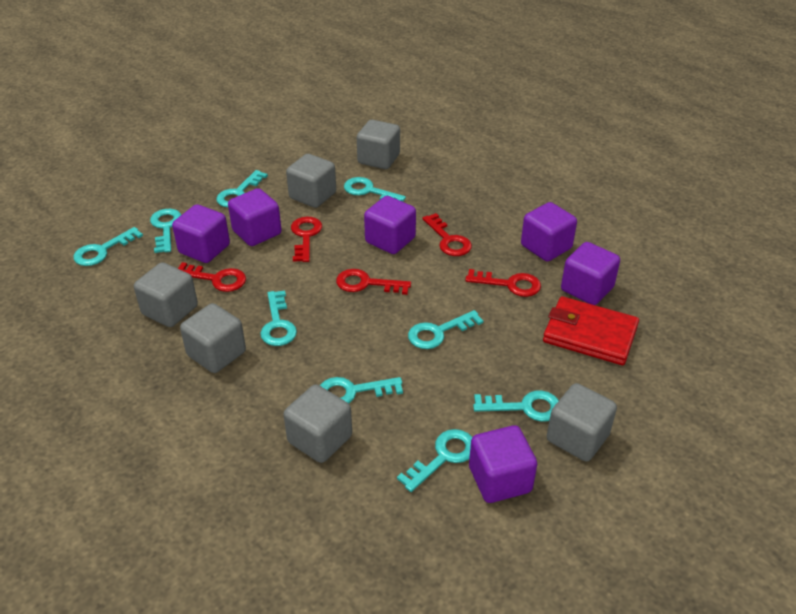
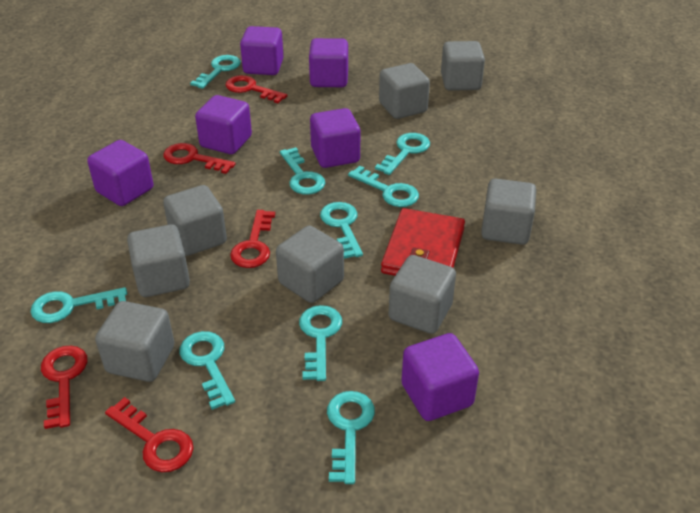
grey cube: [134,262,198,327] [180,303,246,373] [283,384,352,463] [286,154,336,208] [357,120,400,169] [547,383,617,461] = 6 -> [95,301,174,382] [127,224,190,297] [163,185,227,256] [276,226,344,303] [379,63,430,119] [388,255,456,334] [441,41,485,91] [481,179,536,245] = 8

